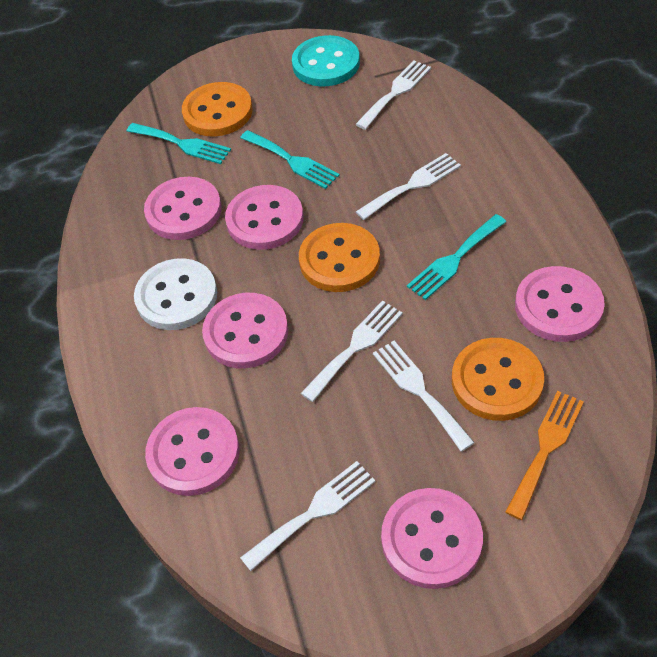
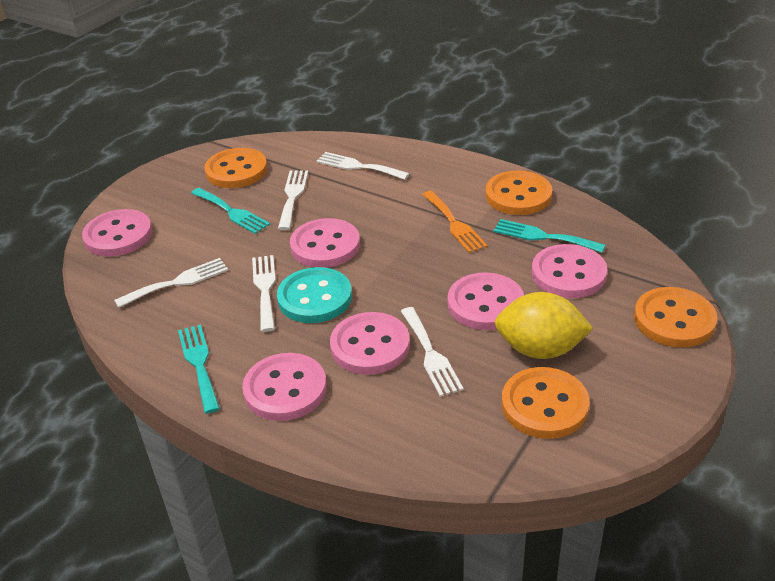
orange button: [182,82,253,136] [299,223,380,292] [452,338,544,421] = 3 -> [204,148,267,188] [485,171,552,215] [501,367,590,439] [634,287,717,348] = 4
white button: [134,258,217,330] = 1 -> none = 0
yellow lemon: none = 0 -> [494,292,594,359] = 1

